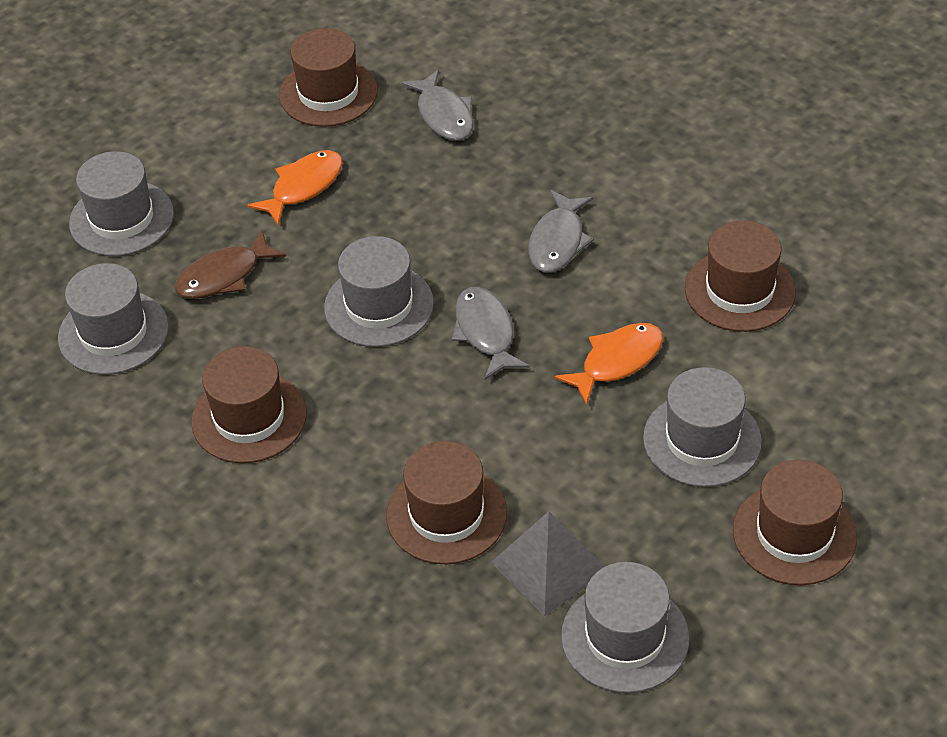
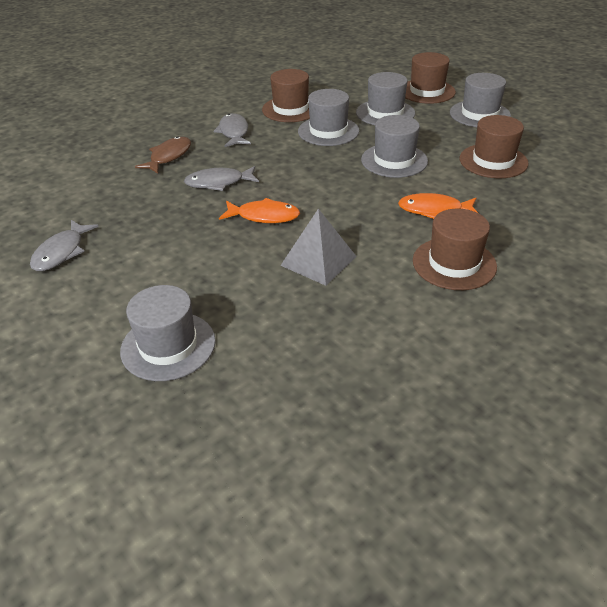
brown hat: [191,346,307,463] [279,28,378,127] [386,441,507,564] [685,221,796,332] [733,460,857,585] = 5 -> [262,69,310,122] [405,52,456,104] [413,209,497,290] [460,115,529,178] = 4

